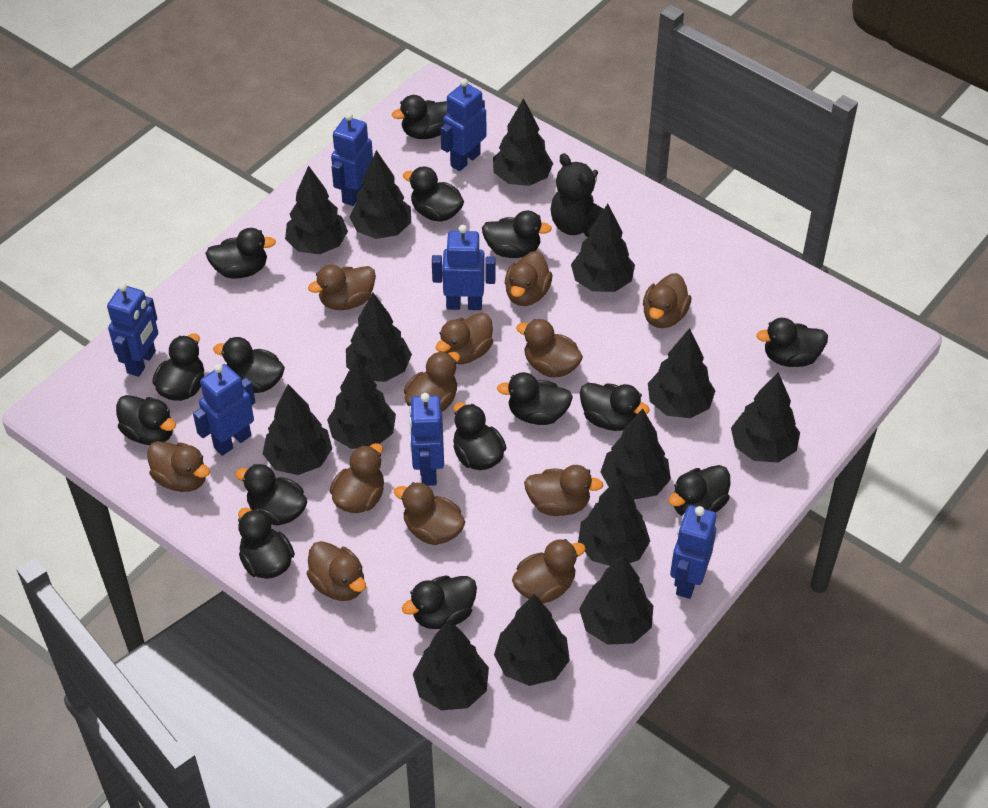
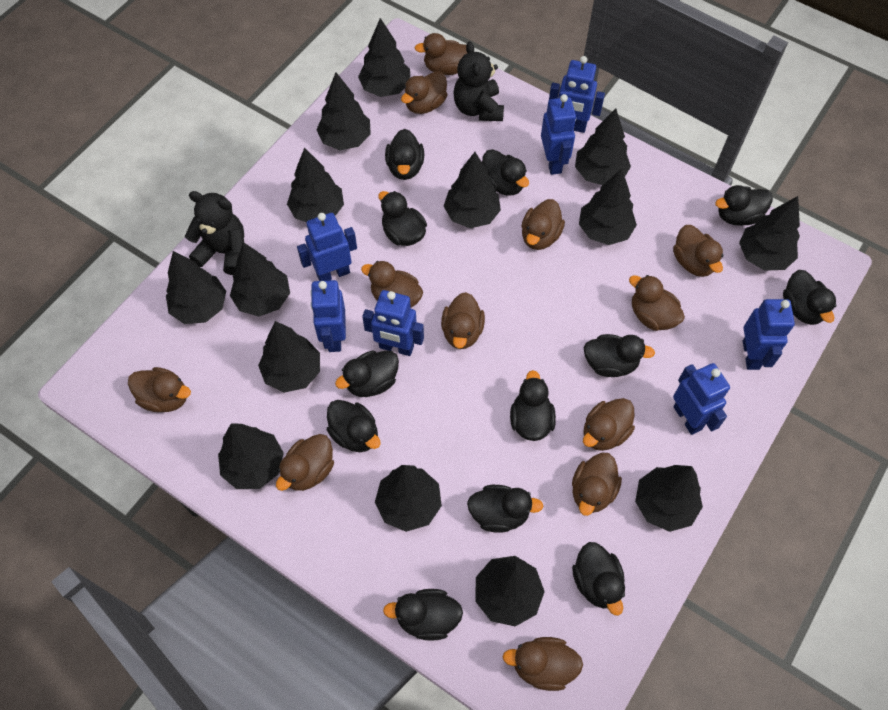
black duck: [116,395,176,445] [153,333,204,401] [205,228,276,279] [213,337,285,393] [235,464,307,526] [238,507,295,579] [392,95,448,139] [402,575,477,629] [403,167,464,222] [453,402,507,470] [482,211,552,258] [497,372,573,425] [580,383,650,431] [669,465,730,516] [756,318,828,367] = 15 -> [327,400,381,452] [335,350,399,397] [378,191,427,246] [383,589,463,641] [385,129,424,180] [467,485,543,533] [482,149,529,196] [510,370,556,441] [572,542,625,615] [584,334,655,377] [715,185,773,226] [783,270,836,325] = 12
black teddy bear: [550,153,604,237] = 1 -> [185,191,244,275] [453,41,504,121] = 2

